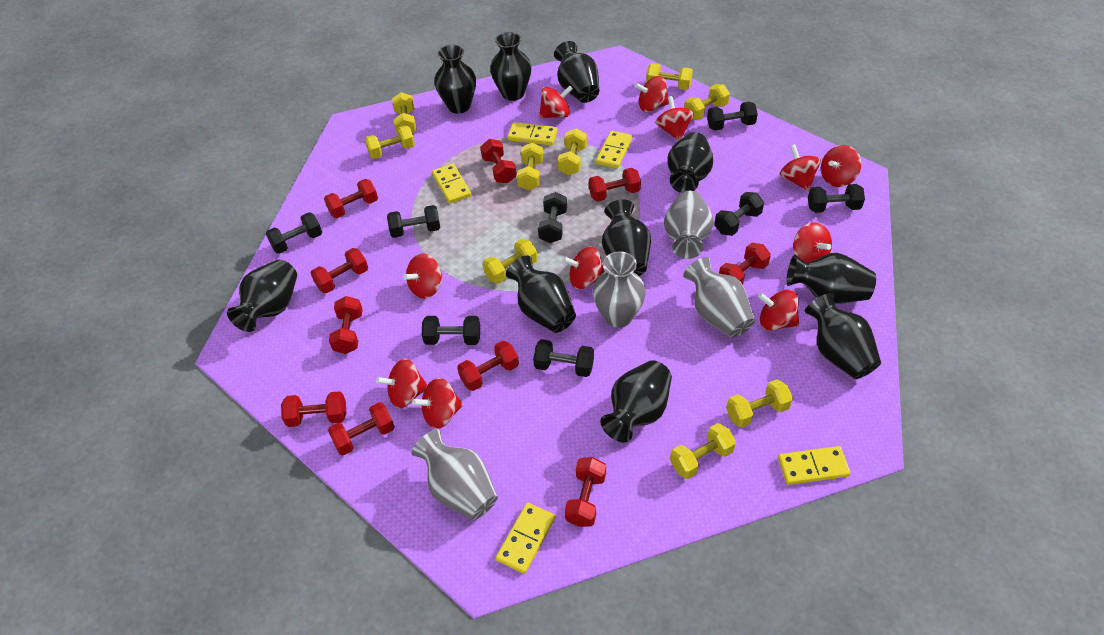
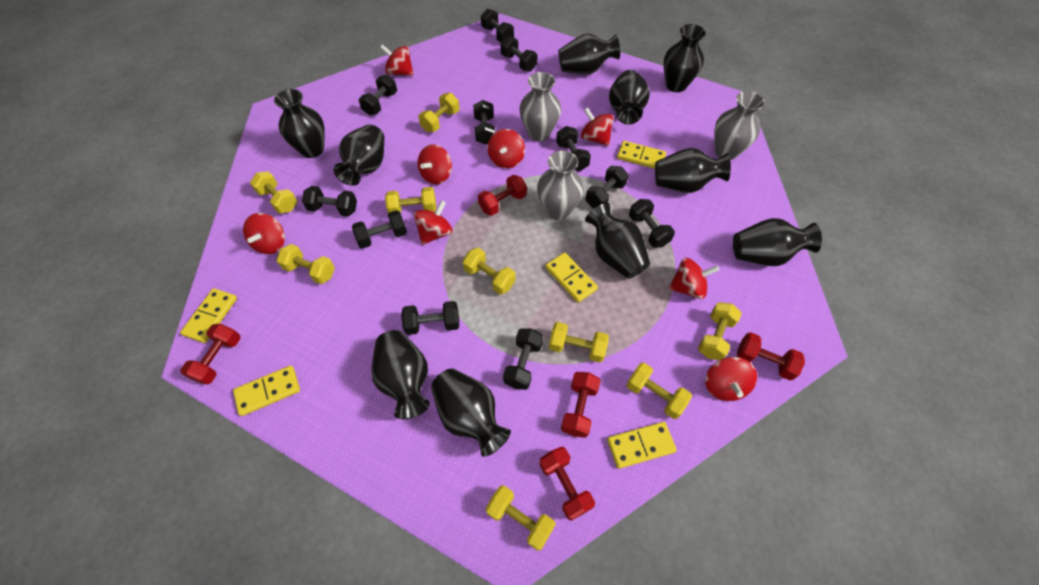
black dumbbell: [266,212,322,254] [387,205,440,238] [422,316,480,345] [533,339,594,377] [538,192,567,243] [707,102,758,131] [714,192,764,236] [808,184,865,213] = 8 -> [302,186,357,217] [352,210,407,249] [359,75,397,115] [401,301,459,335] [473,100,495,145] [481,9,514,43] [500,36,537,71] [503,328,543,390] [556,126,591,171] [585,166,629,208] [629,199,675,248] = 11
grey vase: [411,429,498,520] [593,251,646,328] [664,191,713,259] [683,257,755,338] = 4 -> [519,72,561,141] [537,151,584,220] [714,91,765,160] = 3
red dumbbell: [281,391,346,427] [311,248,368,293] [324,179,378,218] [328,402,395,456] [329,296,363,354] [457,341,519,391] [480,139,517,183] [564,457,606,527] [589,168,641,202] [719,243,771,285] = 10 -> [180,324,241,385] [478,175,527,216] [539,447,595,521] [561,372,601,438] [737,332,805,380] = 5
red spinning top: [376,359,428,408] [403,253,443,299] [412,378,463,429] [539,86,573,118] [563,246,605,289] [635,76,669,112] [655,96,694,141] [758,290,799,331] [780,144,821,191] [793,222,832,262] [821,145,861,187] = 11 -> [243,213,285,254] [380,45,414,76] [414,200,452,245] [418,144,452,185] [488,129,525,168] [581,107,614,146] [669,258,719,299] [705,357,757,401] = 8

